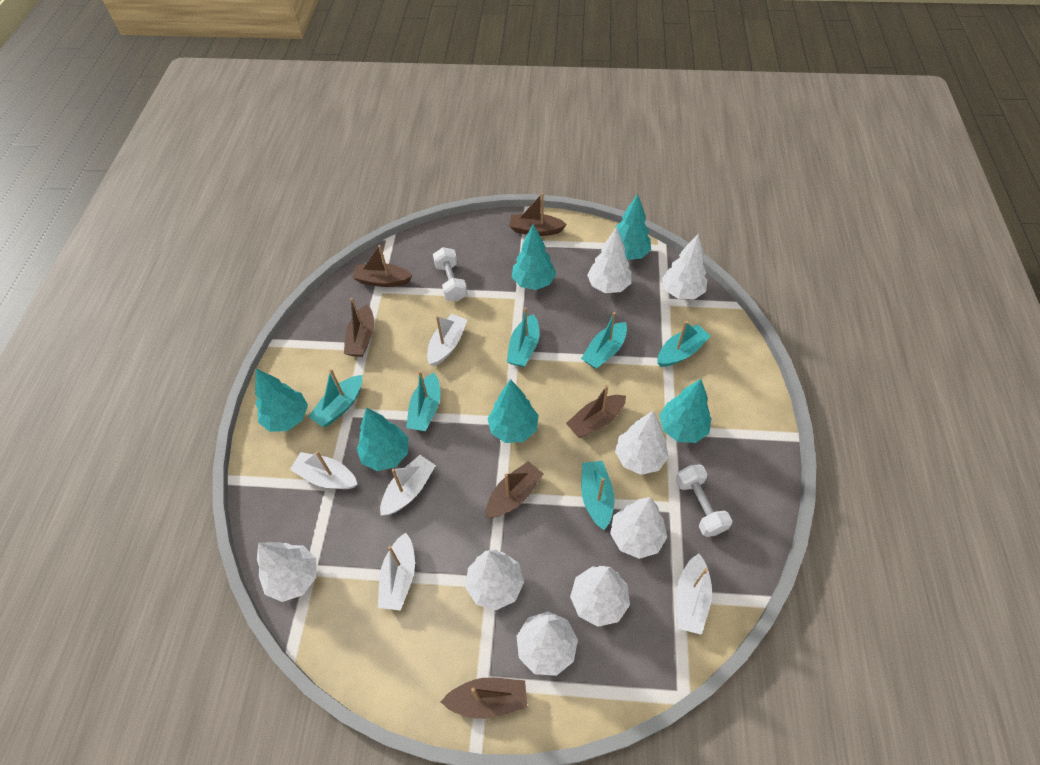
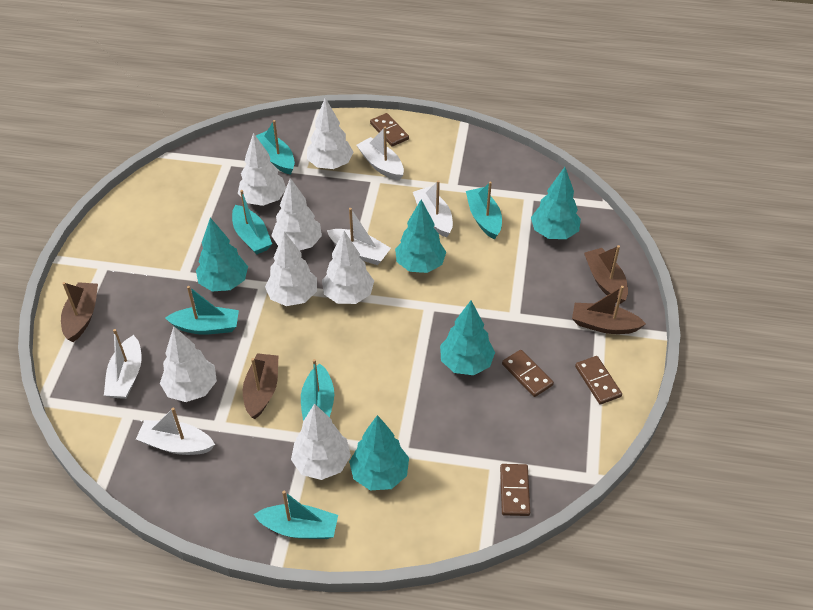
brown boat: [344,298,374,357] [352,245,413,287] [441,677,527,719] [486,461,543,518] [509,193,567,236] [566,385,626,438] = 6 -> [61,282,98,342] [243,353,278,419] [572,286,646,334] [584,245,628,304] = 4
brown domino: none = 0 -> [370,113,409,146] [500,464,530,516] [502,350,554,397] [575,356,622,405] = 4
turquoise tree: [255,369,308,432] [357,407,408,471] [487,379,539,443] [512,224,556,290] [616,194,651,260] [659,379,711,443] = 6 -> [196,218,248,291] [349,415,409,490] [395,200,446,273] [440,301,495,375] [531,167,581,239] = 5
white dumbbell: [433,247,467,301] [676,465,732,537] = 2 -> none = 0
white tree: [257,542,316,602] [465,550,524,610] [517,611,578,676] [570,566,630,627] [587,227,632,293] [610,497,667,559] [615,411,668,475] [662,234,707,300] = 8 -> [160,326,217,402] [238,133,286,206] [265,232,317,306] [271,178,322,251] [291,403,351,480] [307,98,353,169] [322,231,374,304] = 7

